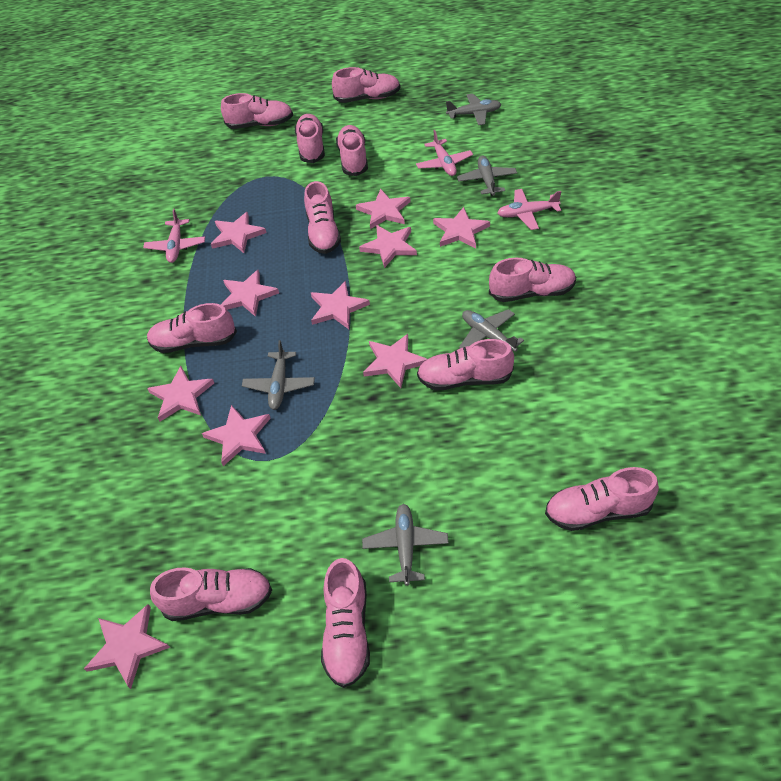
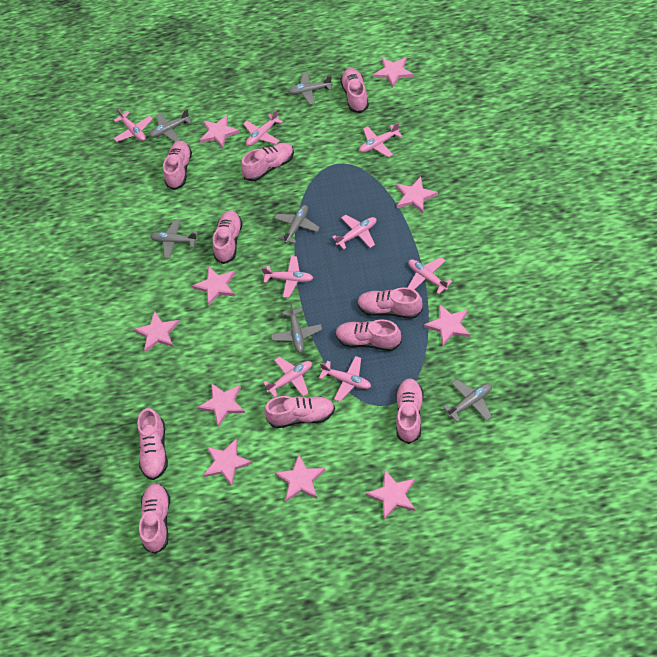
grey plane: [242,340,315,410] [362,504,448,586] [446,93,501,125] [457,156,517,196] [459,309,524,352] = 5 -> [149,109,192,142] [150,219,198,259] [271,302,322,353] [274,205,320,244] [288,72,332,105] [443,379,492,422] = 6
pink plane: [143,209,205,263] [416,130,473,176] [497,189,561,230] = 3 -> [113,108,153,142] [243,110,283,146] [262,256,313,298] [263,356,312,398] [319,356,371,402] [332,215,377,249] [359,123,402,157] [407,257,453,294] = 8
pink shoe: [147,303,237,353] [150,567,272,621] [221,93,293,129] [295,114,325,163] [304,181,341,254] [321,558,370,688] [332,67,401,103] [336,125,368,176] [417,339,514,390] [489,258,576,302] [545,467,659,531] = 11 -> [137,408,168,480] [139,483,170,554] [163,141,192,190] [212,210,243,264] [241,143,294,181] [264,396,335,428] [335,320,402,351] [340,68,369,113] [357,288,423,319] [396,378,423,444] = 10

